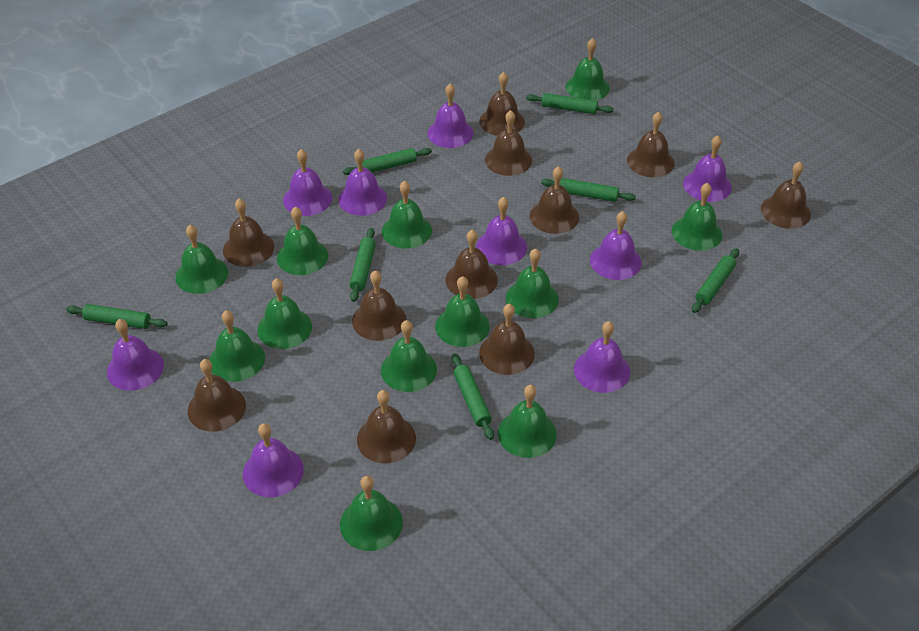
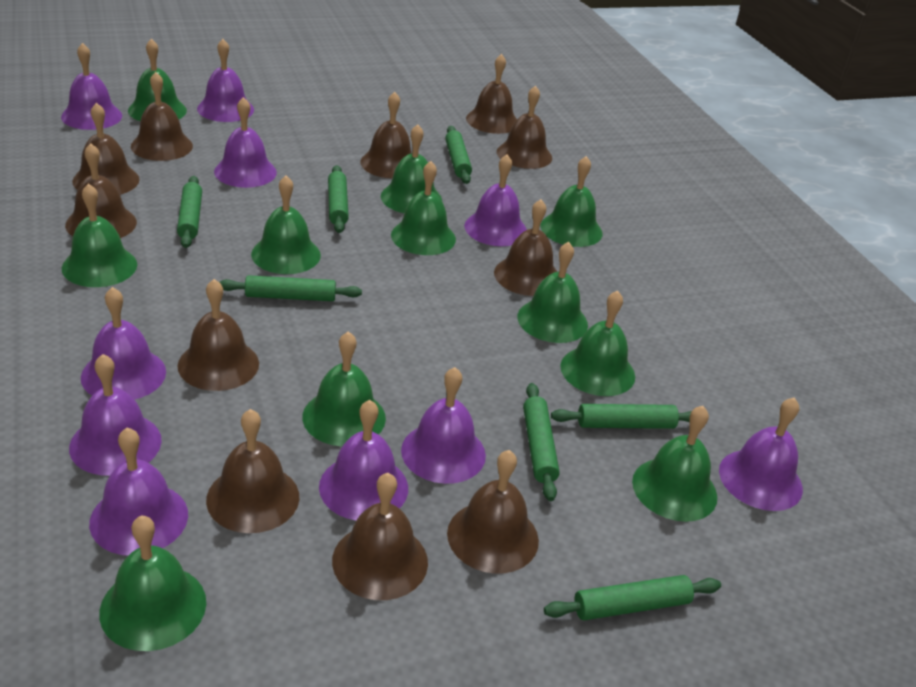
green bell: [175,225,228,294] [209,310,265,382] [257,278,312,349] [277,207,328,275] [340,476,403,551] [381,320,437,392] [382,181,432,249] [435,276,490,347] [498,385,557,458] [506,248,559,318] [566,38,610,101] [672,183,723,251] = 12 -> [62,183,137,287] [99,515,206,651] [128,39,187,121] [251,175,321,274] [303,332,386,446] [381,124,442,213] [391,161,456,255] [517,242,588,343] [541,156,602,247] [560,290,635,396] [632,406,717,522] = 11
purple bell: [107,319,164,391] [243,423,304,497] [283,149,332,216] [338,149,387,216] [428,83,474,148] [476,197,527,265] [574,321,630,393] [590,211,642,280] [683,136,732,202] = 9 -> [61,43,122,130] [69,354,162,476] [81,287,166,400] [89,427,188,555] [197,39,254,122] [214,97,277,188] [319,400,408,520] [401,367,486,484] [464,154,527,246] [719,397,803,511] = 10

